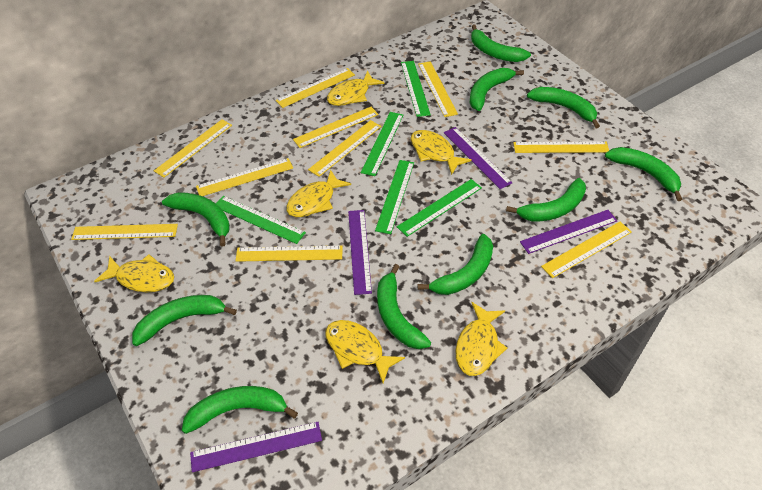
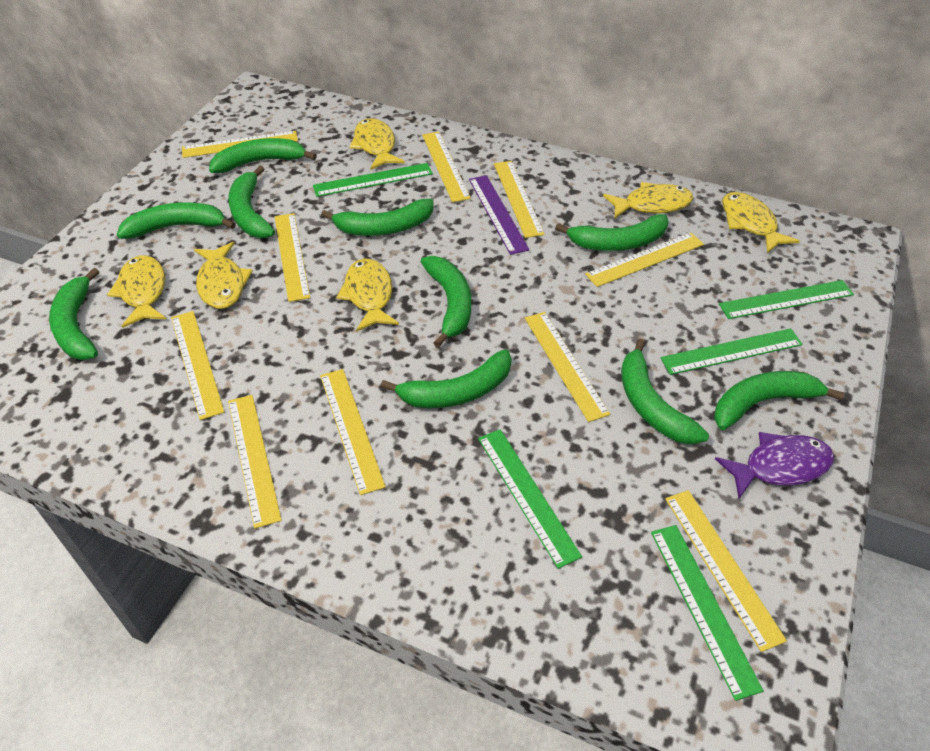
purple fish: none = 0 -> [715,432,834,499] = 1
purple ruler: [190,422,322,472] [348,210,372,295] [444,127,512,189] [520,210,617,254] = 4 -> [469,175,529,255] = 1

